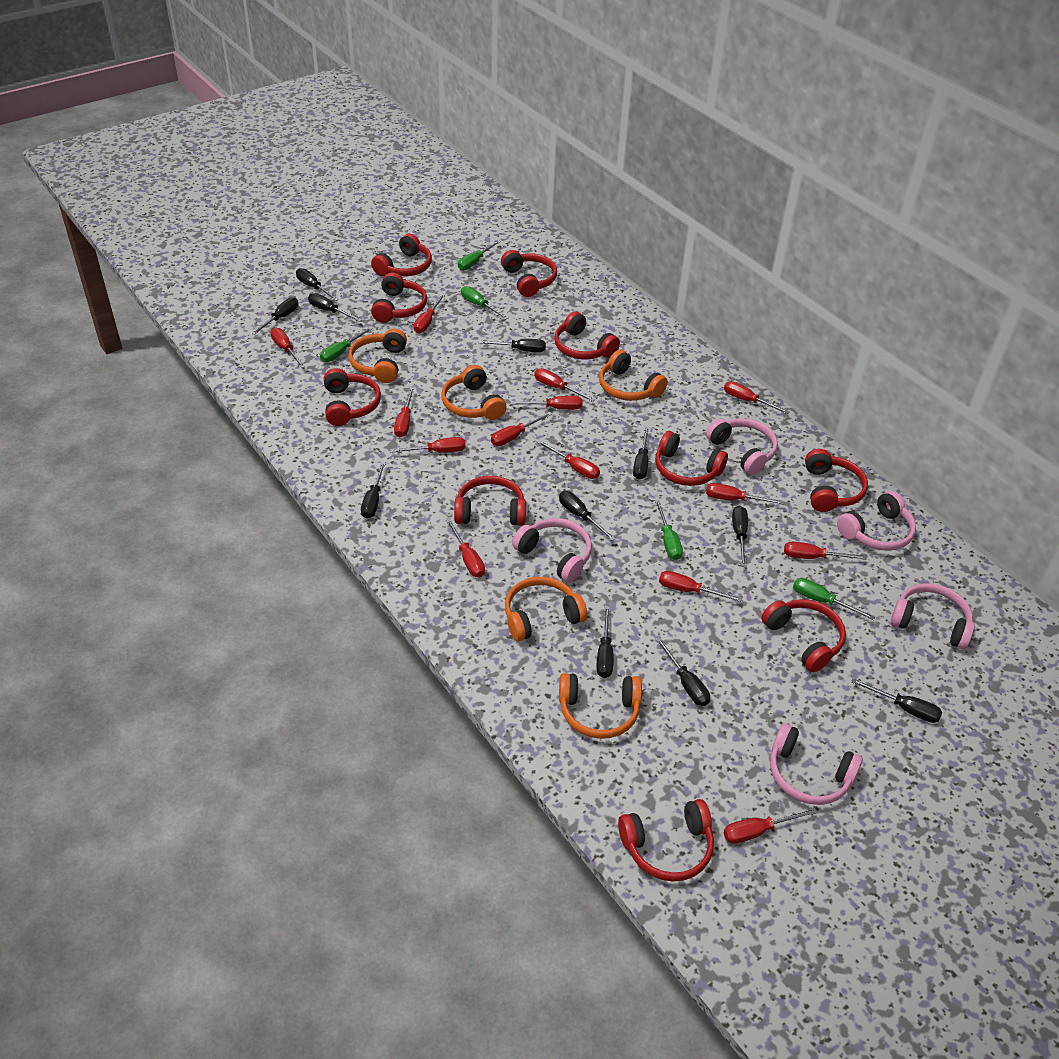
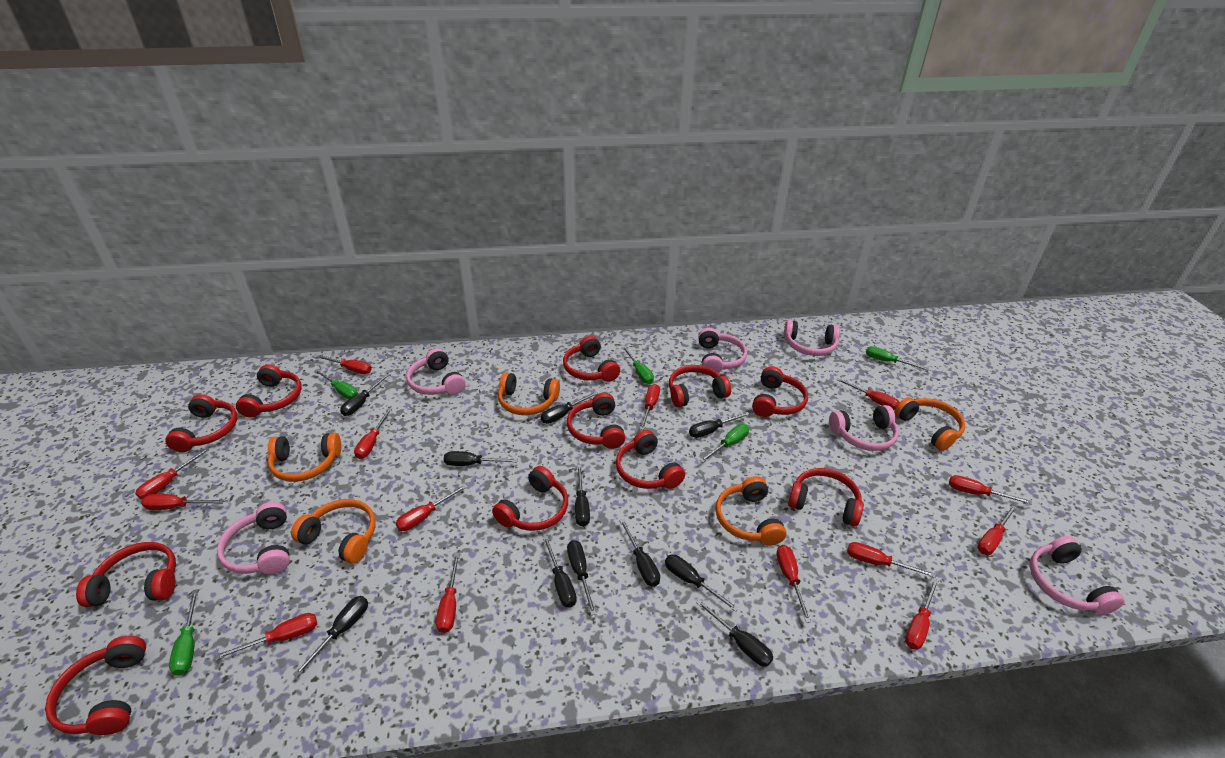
pink headphones: [512,518,592,583] [706,418,778,475] [770,723,863,805] [837,491,916,551] [890,583,975,649] = 5 -> [217,502,290,574] [406,348,465,395] [698,328,747,373] [784,320,840,356] [829,405,899,451] [1030,536,1125,615] = 6
red headphones: [324,368,381,426] [371,234,432,276] [371,273,427,323] [454,476,526,526] [501,250,557,297] [554,311,620,359] [618,799,714,881] [655,431,728,486] [761,599,846,672] [805,449,868,512] = 10 -> [45,636,146,735] [76,542,176,607] [165,394,237,452] [236,364,302,418] [492,466,568,531] [563,336,620,382] [567,392,625,449] [616,430,685,489] [669,365,731,407] [752,366,808,417] [788,468,864,527] = 11

